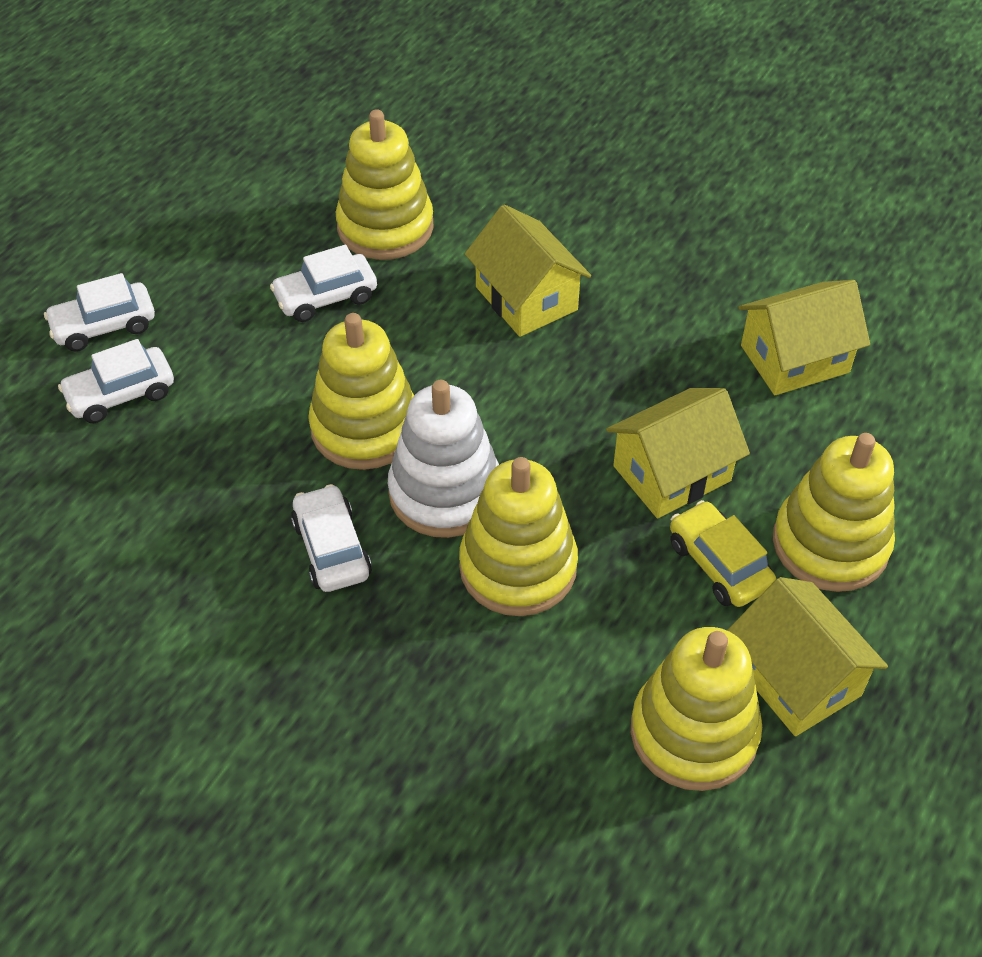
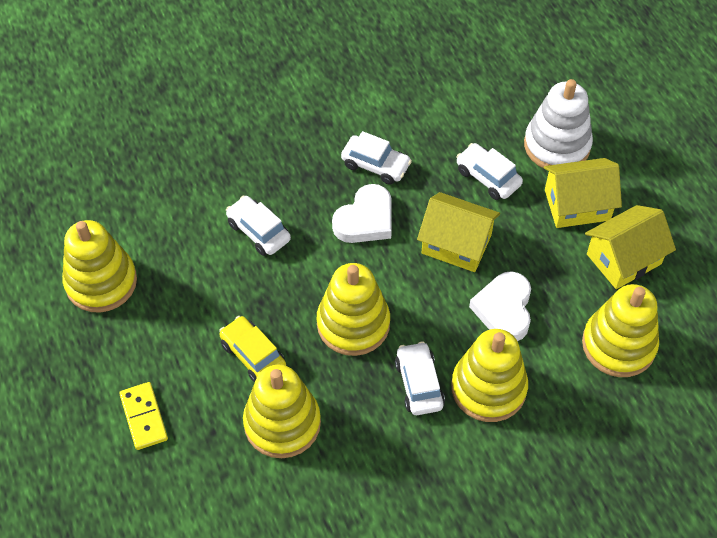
white heart: none = 0 -> [332,184,392,243] [469,271,531,341] = 2
yellow domino: none = 0 -> [119,382,168,450] = 1
yellow house: [465,204,591,337] [606,388,750,518] [727,577,888,736] [738,280,870,395] = 4 -> [417,192,500,272] [544,158,622,228] [585,205,676,289] = 3

